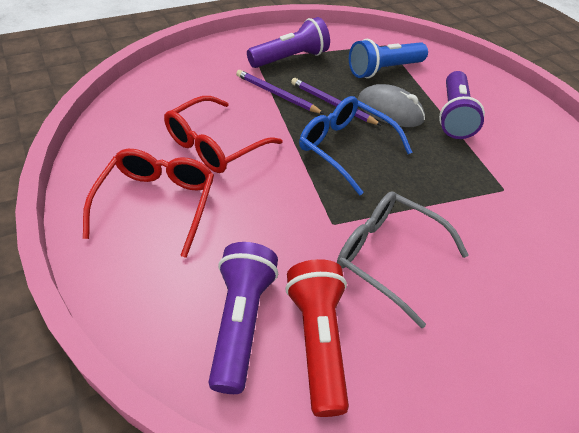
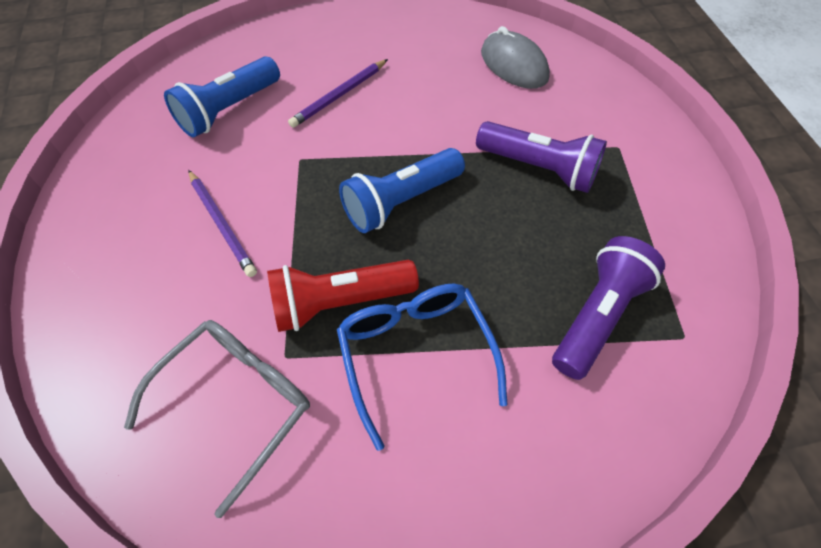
blue flashlight: [349,39,428,78] = 1 -> [164,56,280,137] [339,148,465,233] = 2
purple flashlight: [208,242,278,394] [247,17,330,68] [439,71,485,139] = 3 -> [476,121,607,193] [552,236,665,380] = 2
red glasses: [83,149,214,258] [164,96,282,173] = 2 -> none = 0

